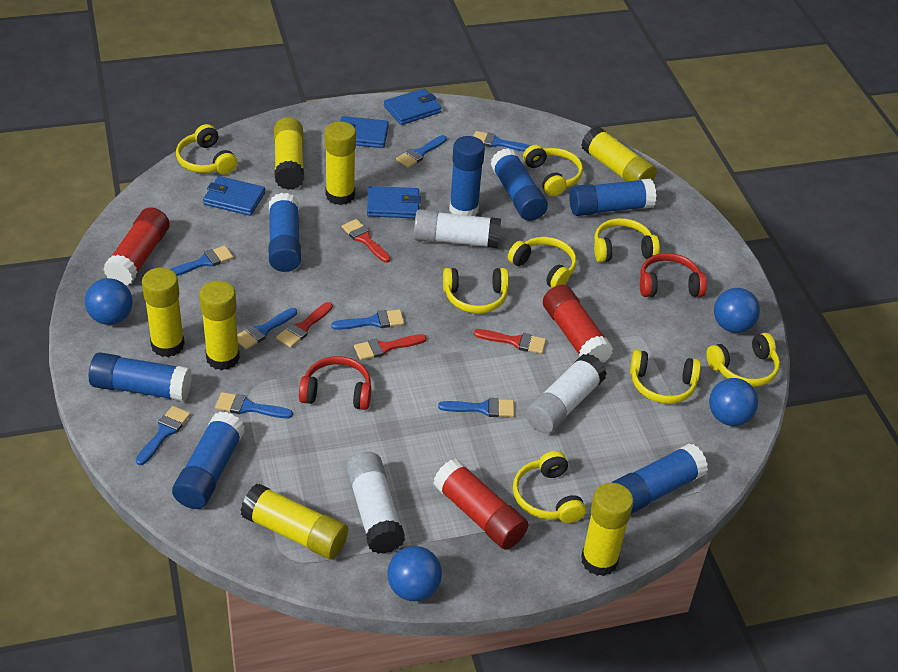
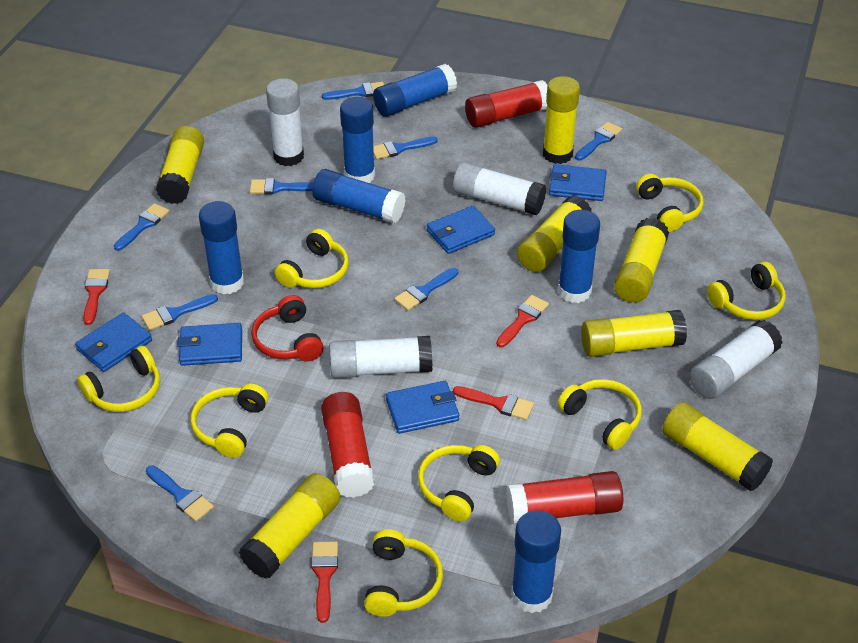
blue ball: [85,278,132,325] [388,546,442,601] [709,378,758,426] [714,288,760,333] = 4 -> none = 0
blue glue stick: [89,352,192,401] [172,412,245,509] [269,193,301,272] [449,136,485,216] [490,148,548,221] [569,179,656,216] [612,443,708,514] = 7 -> [199,201,244,295] [312,169,406,223] [340,97,375,183] [373,63,457,117] [511,510,561,613] [558,210,600,303] = 6
blue wallet: [203,176,265,216] [340,116,389,148] [367,186,421,218] [384,88,442,125] = 4 -> [75,312,152,372] [177,323,242,366] [386,381,459,434] [427,206,495,254] [549,164,607,201] = 5
red headphones: [299,356,371,410] [640,253,707,297] = 2 -> [251,295,324,361] = 1
white glue stick: [346,452,405,554] [414,209,501,248] [526,354,607,434] = 3 -> [266,78,304,166] [329,336,432,378] [453,162,546,215] [690,320,783,399] = 4

